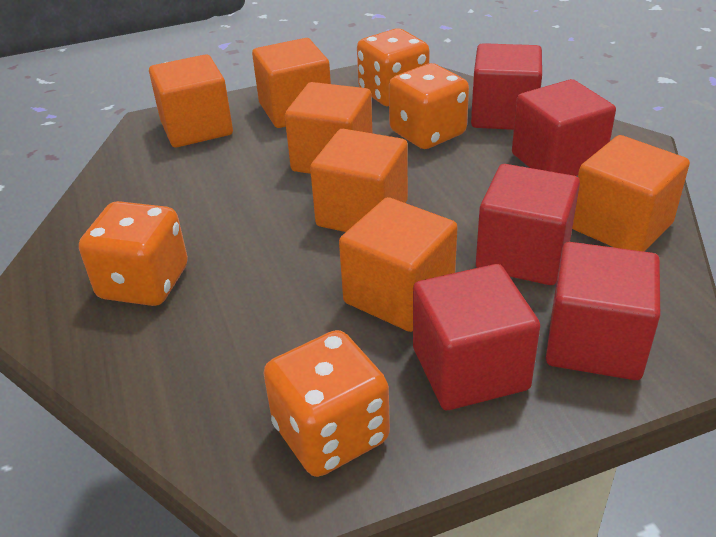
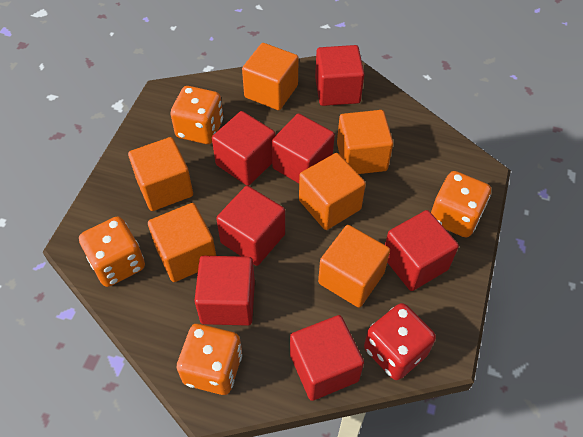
red cube: [413,264,540,410] [471,43,542,130] [476,164,580,285] [512,79,616,176] [546,242,660,380] = 5 -> [194,256,255,326] [212,111,275,186] [216,186,285,266] [272,114,335,183] [290,315,364,401] [315,45,364,106] [385,210,459,291] = 7
red dice: none = 0 -> [364,303,436,380] = 1

